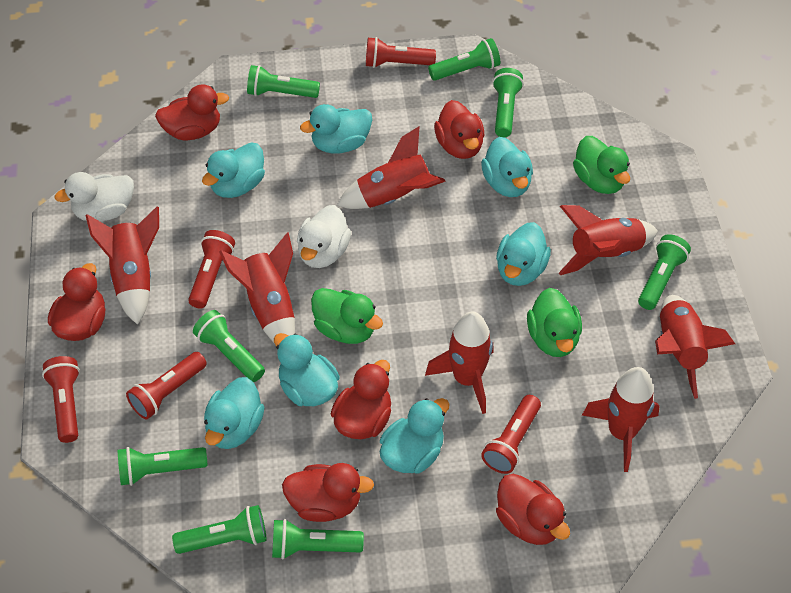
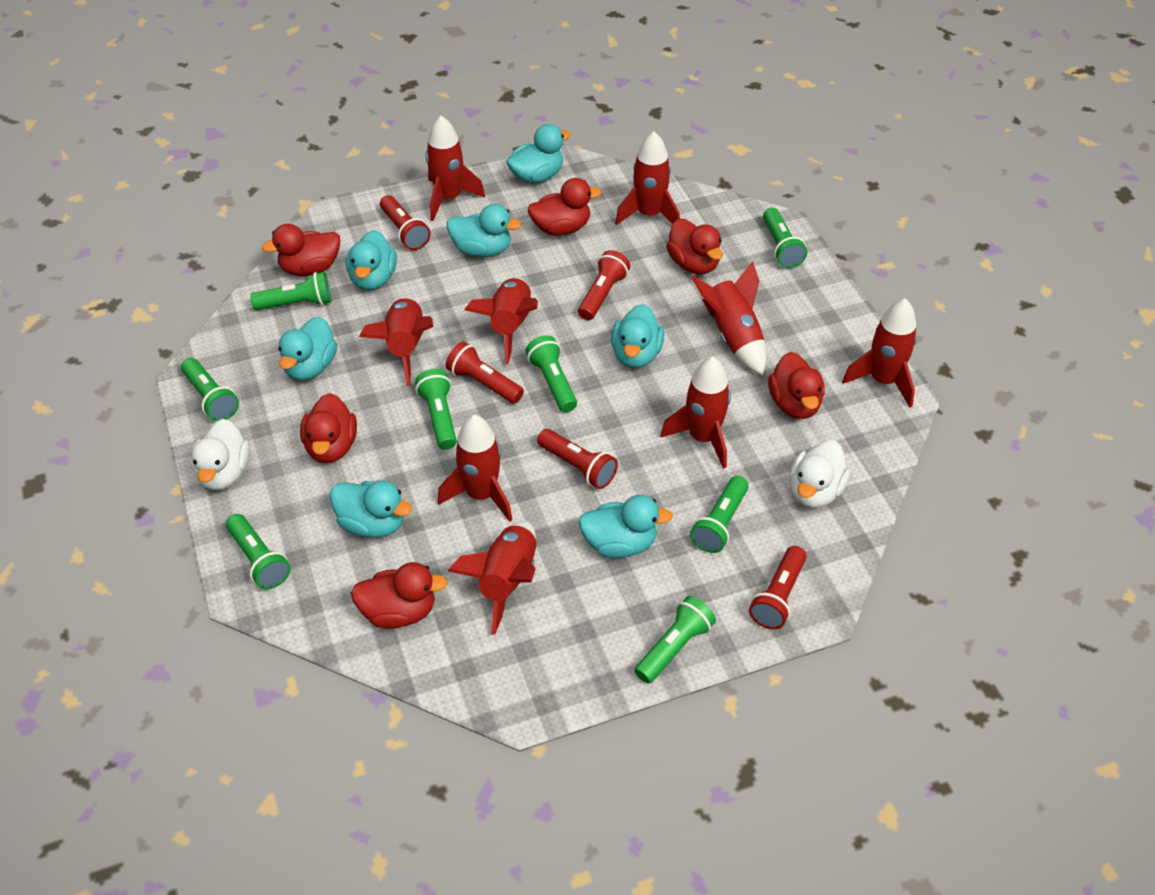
green duck: [311,288,383,344] [527,288,582,357] [573,136,630,194] = 3 -> none = 0
red rocket: [85,206,159,325] [219,232,295,344] [337,126,446,209] [425,312,494,414] [559,205,658,275] [582,367,660,472] [655,295,735,399] = 7 -> [359,297,433,386] [425,116,485,221] [438,415,513,522] [448,521,536,635] [465,277,538,364] [615,131,680,225] [660,356,731,469] [691,261,766,376] [842,299,917,408] = 9

